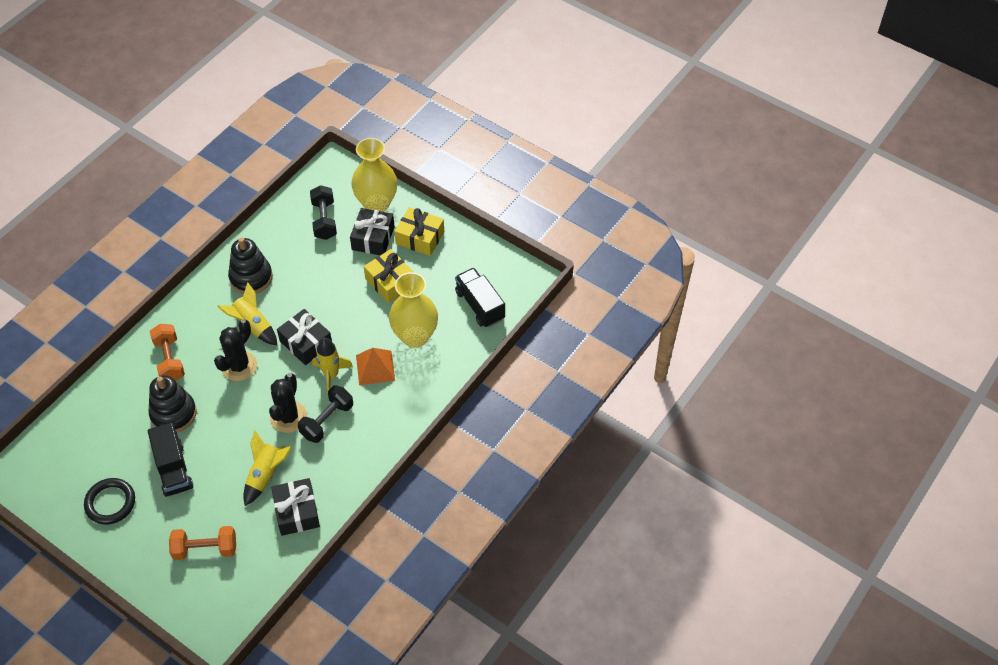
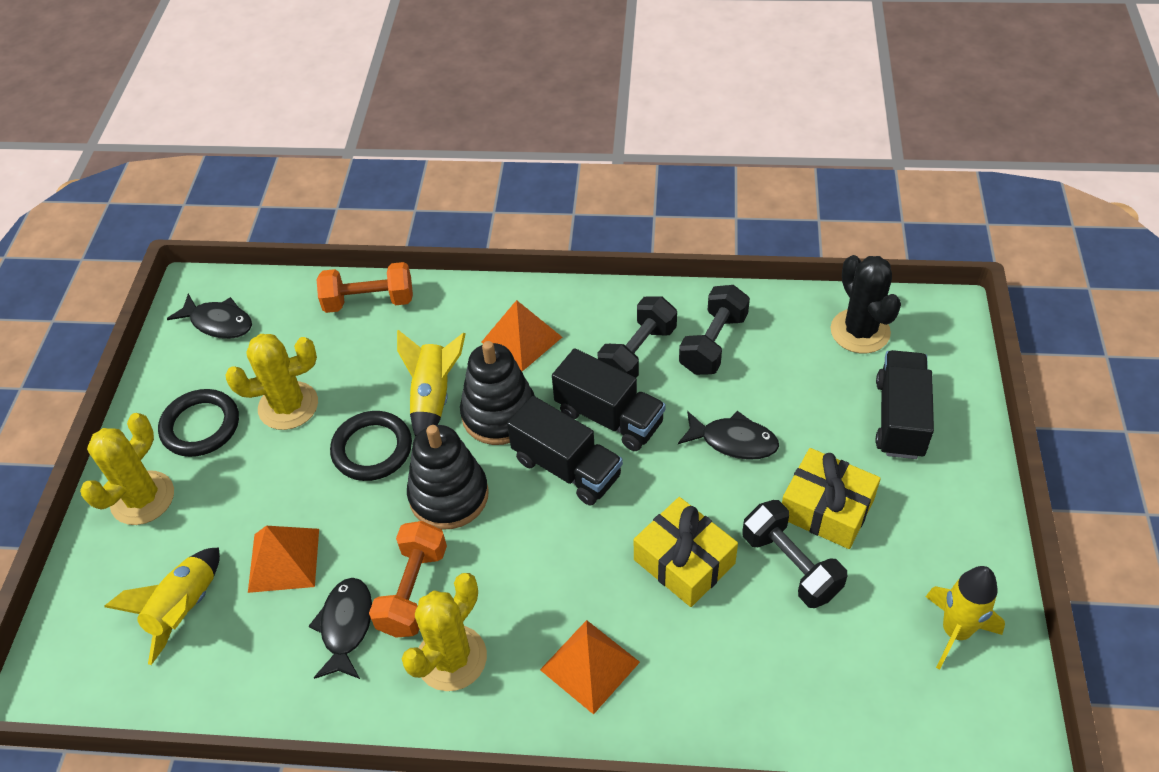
black cactus: [214,319,257,381] [269,373,307,433] = 2 -> [831,255,901,353] = 1
black dumbbell: [298,385,353,443] [310,185,337,240] = 2 -> [597,297,677,378] [679,285,750,375] [742,500,847,608] = 3
black fish: none = 0 -> [167,294,252,339] [308,578,372,679] [678,411,779,460] = 3
black gift: [271,478,320,536] [277,309,332,365] [350,208,395,255] = 3 -> none = 0
black ring: [84,478,135,525] = 1 -> [158,389,239,457] [330,411,412,481] = 2
black truck: [148,422,193,497] [455,268,505,328] = 2 -> [507,396,623,506] [552,348,666,451] [875,350,934,459] = 3
orange pyramid: [356,348,395,385] = 1 -> [248,526,319,593] [482,300,562,372] [540,620,640,715] = 3
yellow cactus: none = 0 -> [80,413,174,525] [225,334,318,430] [402,573,487,691] = 3
yellow vase: [351,138,397,212] [389,272,438,348] = 2 -> none = 0

